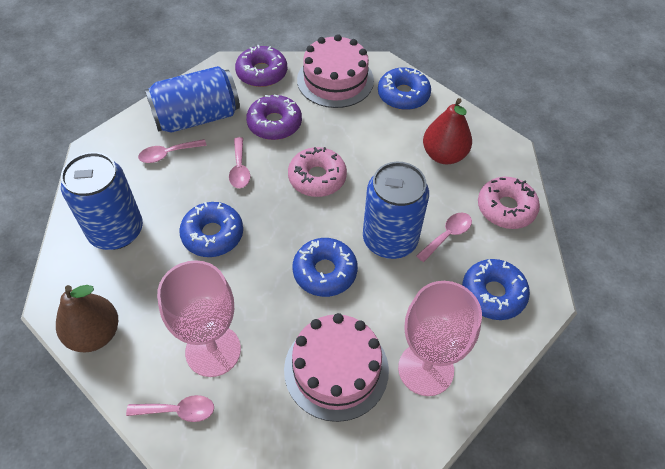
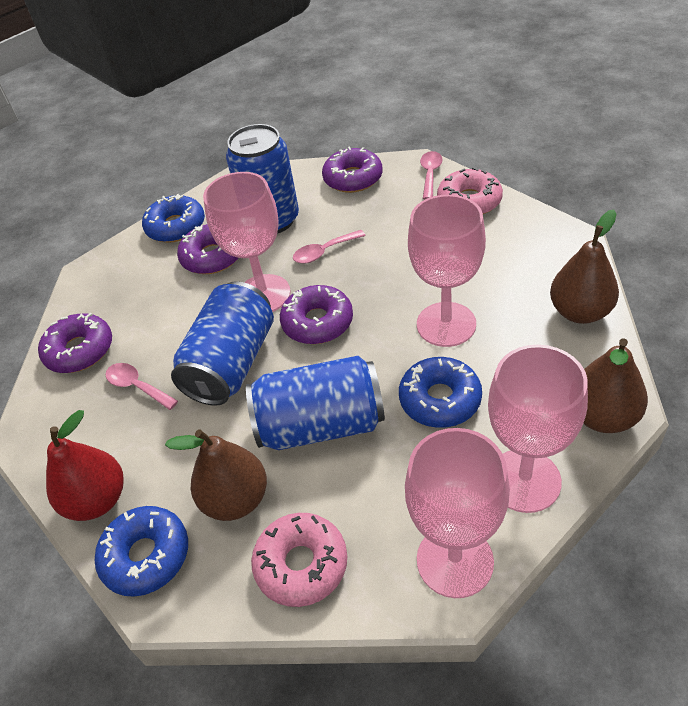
blue donut: [179,202,243,257] [293,238,358,297] [378,67,431,110] [462,259,530,320] = 4 -> [95,506,188,597] [142,194,205,243] [399,357,482,428] = 3
brown pear: [56,285,118,353] = 1 -> [165,429,267,521] [550,209,619,324] [583,339,648,433] = 3
pink cake: [284,313,389,422] [297,34,374,108] = 2 -> none = 0
pink goblet: [157,260,241,377] [398,281,482,396] = 2 -> [203,172,291,312] [405,428,510,598] [408,194,486,347] [488,345,588,513] = 4
pink spoon: [126,395,214,422] [138,139,207,163] [229,137,250,188] [416,213,472,262] = 4 -> [105,363,178,410] [293,230,366,264] [420,151,443,199] = 3
purple donut: [235,45,287,87] [246,94,302,140] = 2 -> [38,313,112,373] [177,224,238,274] [280,285,353,344] [322,146,383,193] = 4

